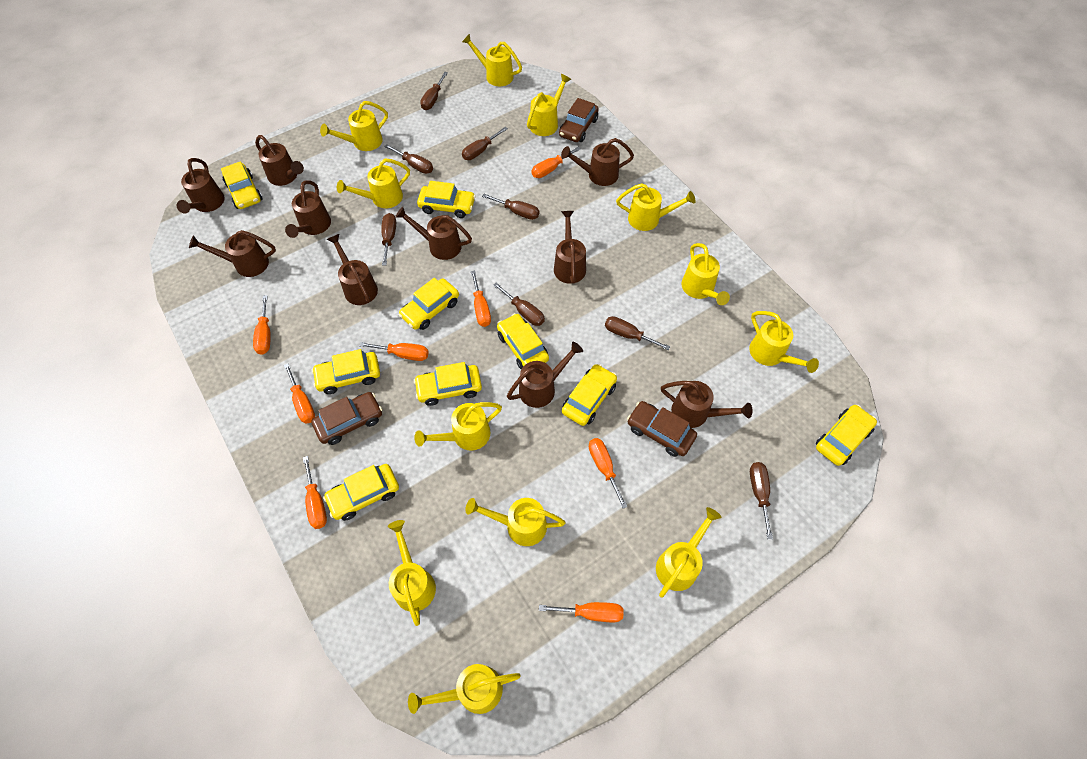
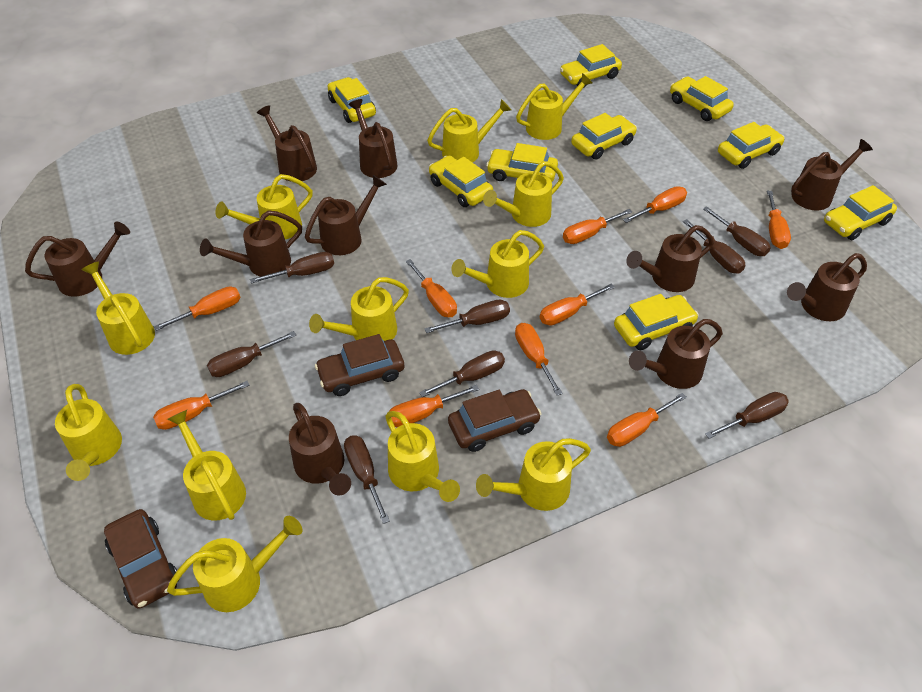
orange screwdriver: [253,295,271,355] [284,363,315,424] [303,456,327,529] [360,342,429,361] [471,271,491,327] [532,147,581,178] [539,602,624,622] [589,438,628,509] = 8 -> [153,381,250,430] [154,286,241,331] [389,385,479,427] [406,259,457,317] [515,323,563,395] [540,283,615,325] [563,209,632,244] [607,393,687,447] [623,186,687,223] [767,191,791,249] = 10

